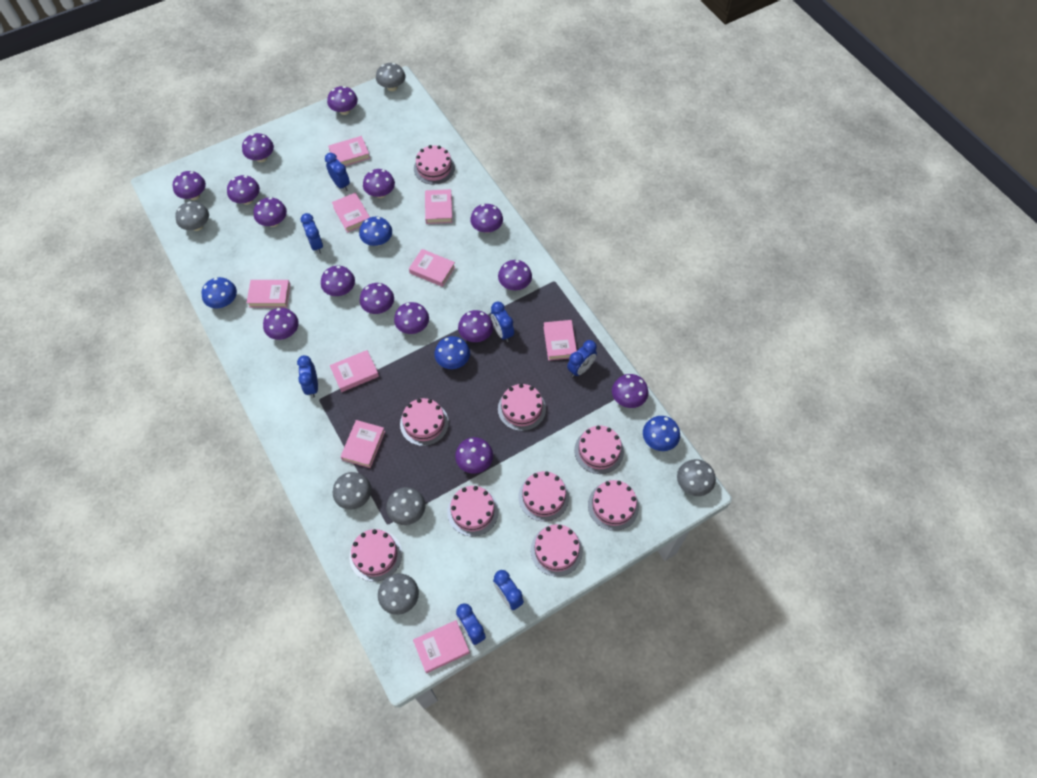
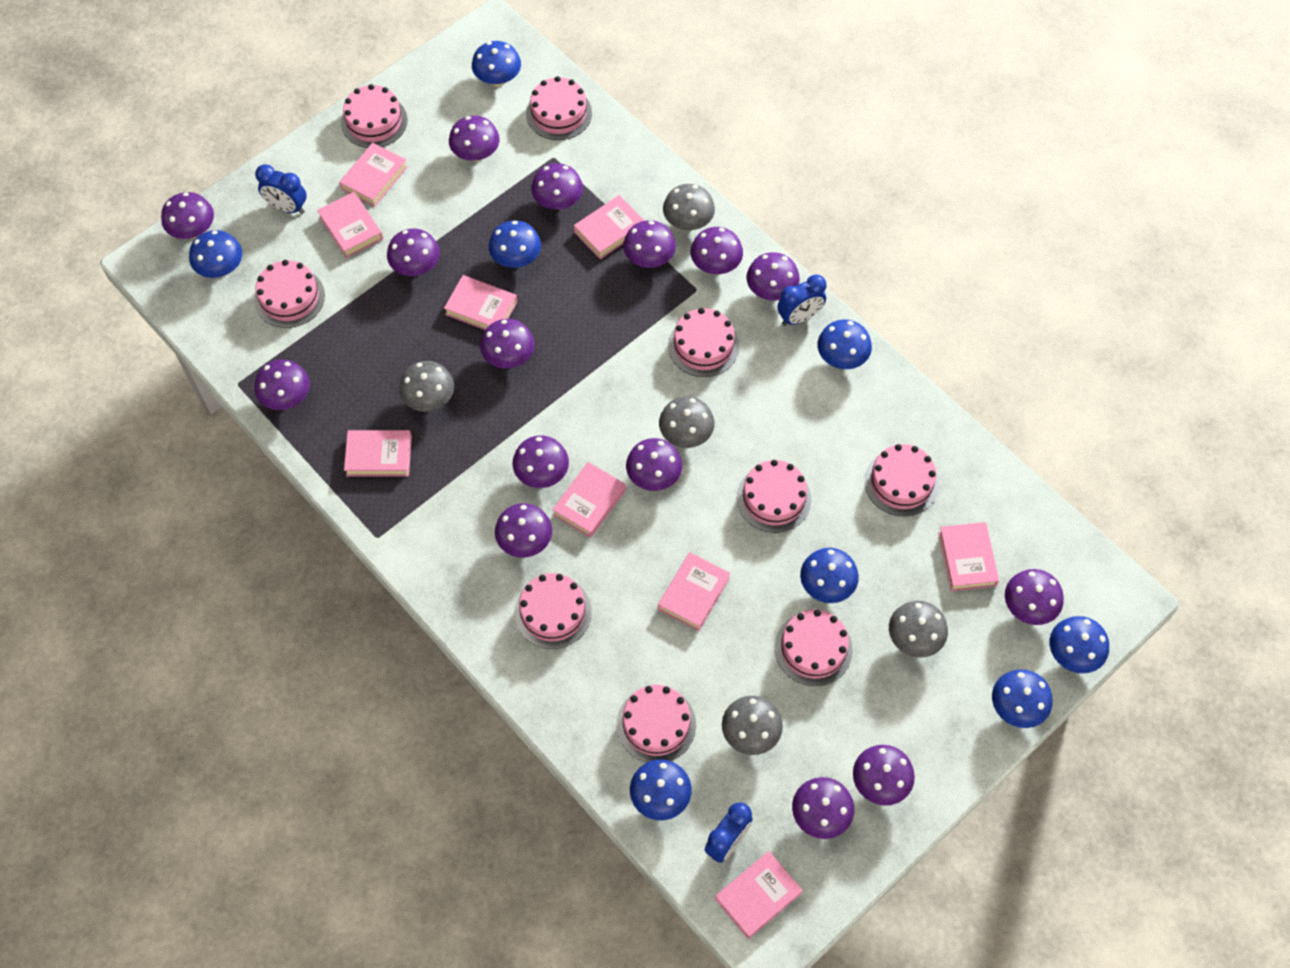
blue clock: [297,355,318,398] [300,213,323,254] [325,153,350,191] [456,603,486,645] [491,302,514,342] [493,570,524,610] [567,340,597,377] = 7 -> [255,164,307,214] [705,802,753,863] [777,274,826,326] = 3
blue mushroom: [201,277,237,308] [359,217,392,246] [434,336,470,369] [643,416,680,451] = 4 -> [189,230,242,278] [472,41,521,86] [489,220,541,268] [630,759,692,820] [800,548,859,603] [818,320,872,369] [992,669,1053,728] [1050,616,1109,673] = 8
grey mushroom: [175,201,209,231] [333,472,371,510] [376,63,405,91] [378,573,419,615] [386,487,426,525] [677,459,716,496] = 6 -> [399,361,454,412] [659,396,715,448] [663,184,715,230] [722,696,783,755] [889,601,948,658] = 5

